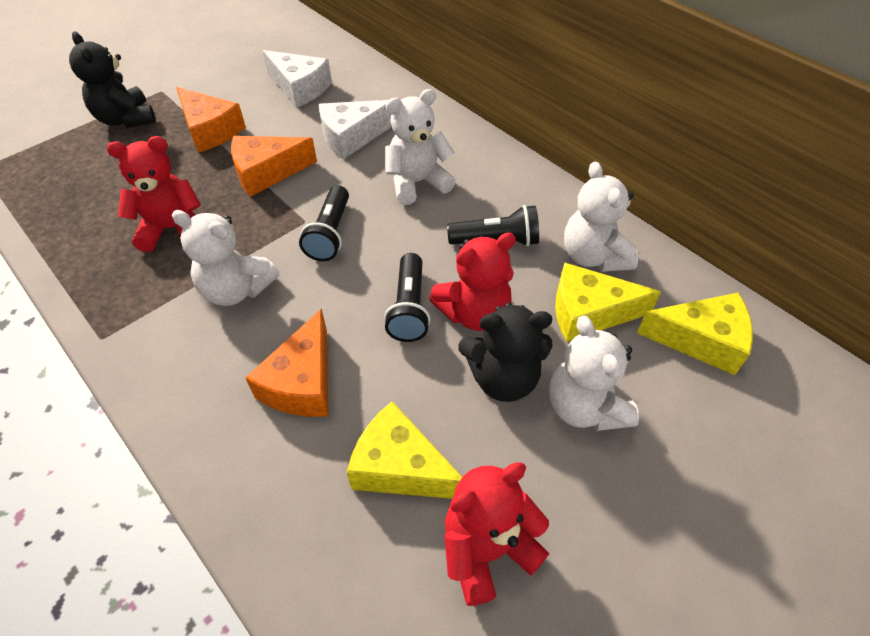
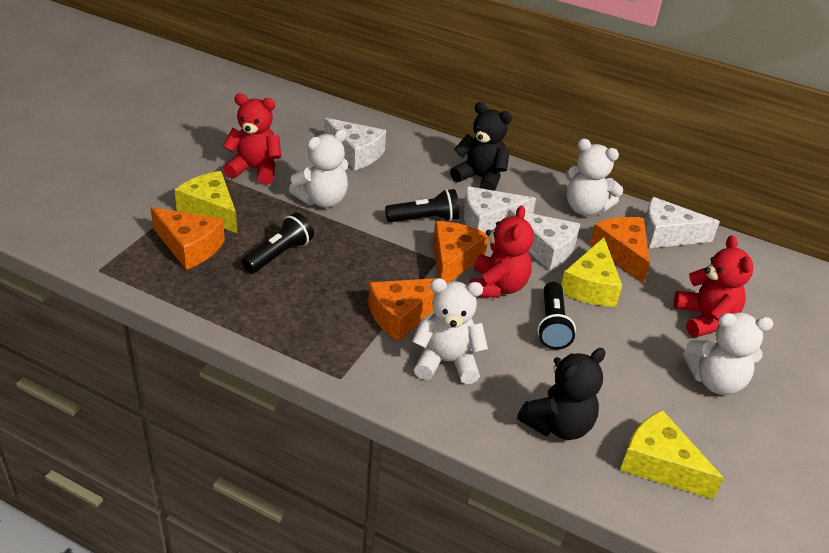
orange cheese: [176,87,246,153] [231,136,317,197] [245,309,328,417] = 3 -> [150,207,225,270] [368,278,448,341] [433,221,489,282] [590,217,650,283] = 4
white cheese: [263,50,332,108] [319,100,392,160] = 2 -> [324,118,386,171] [463,186,536,233] [508,209,580,271] [644,197,720,248] = 4

